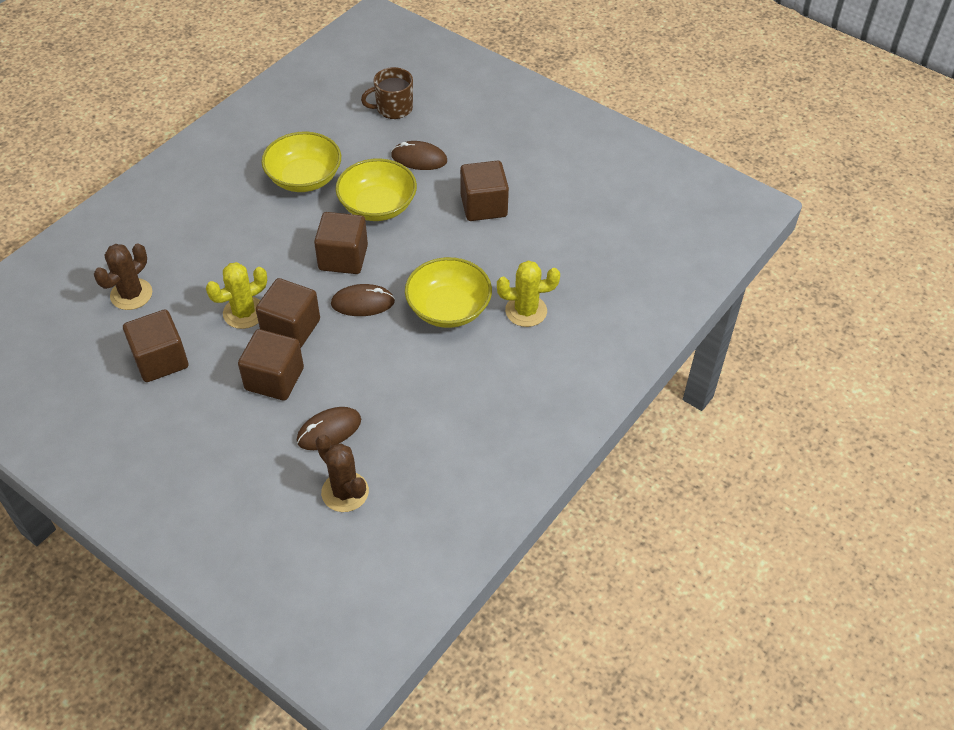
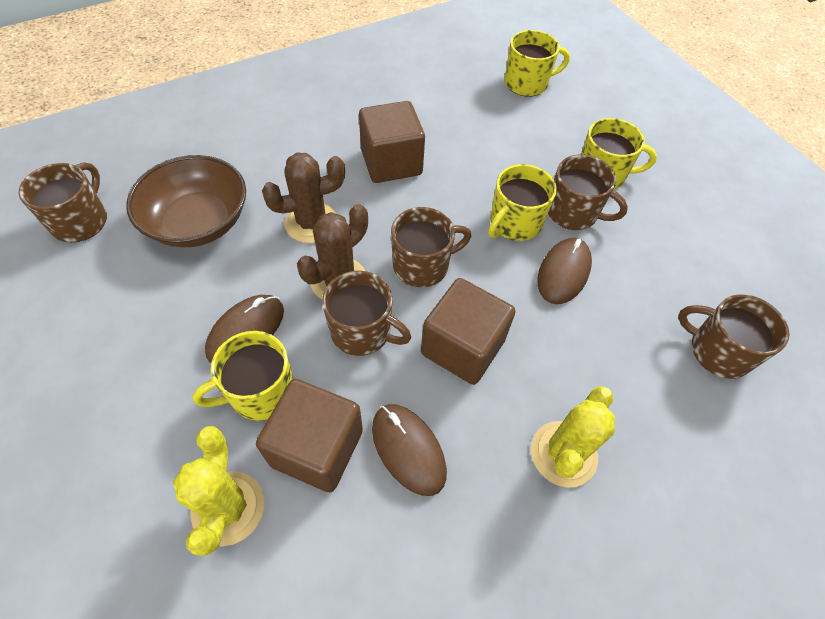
brown bowl: none = 0 -> [126,155,246,247] = 1
brown cube: [123,310,188,382] [238,329,304,400] [256,278,320,348] [314,212,368,274] [460,161,509,221] = 5 -> [256,379,363,492] [359,101,425,183] [421,278,516,385] = 3
brown mug: [361,67,413,119] = 1 -> [18,162,107,242] [322,271,411,356] [391,207,471,287] [548,155,628,230] [678,294,790,379] = 5
yellow bowl: [261,132,341,192] [336,158,417,221] [405,257,492,328] = 3 -> none = 0
yellow mug: none = 0 -> [193,331,293,420] [488,164,557,241] [505,30,570,97] [581,118,657,189] = 4

